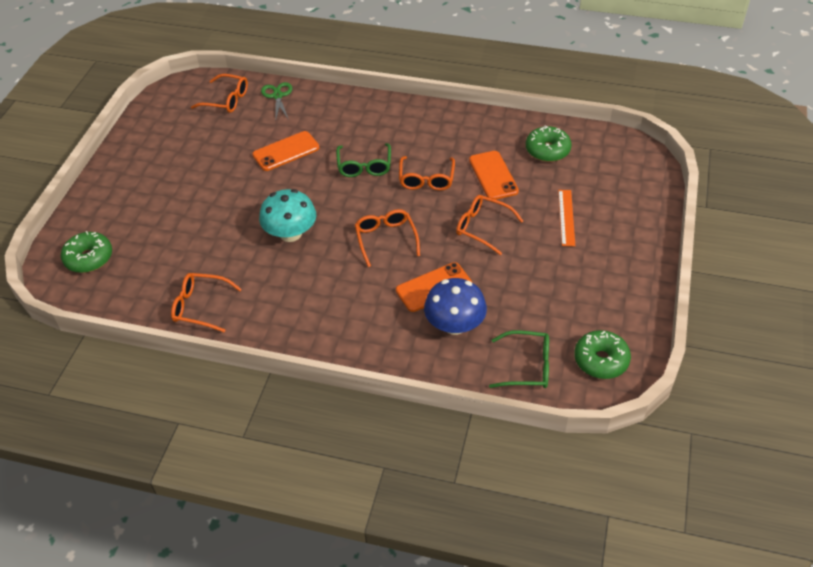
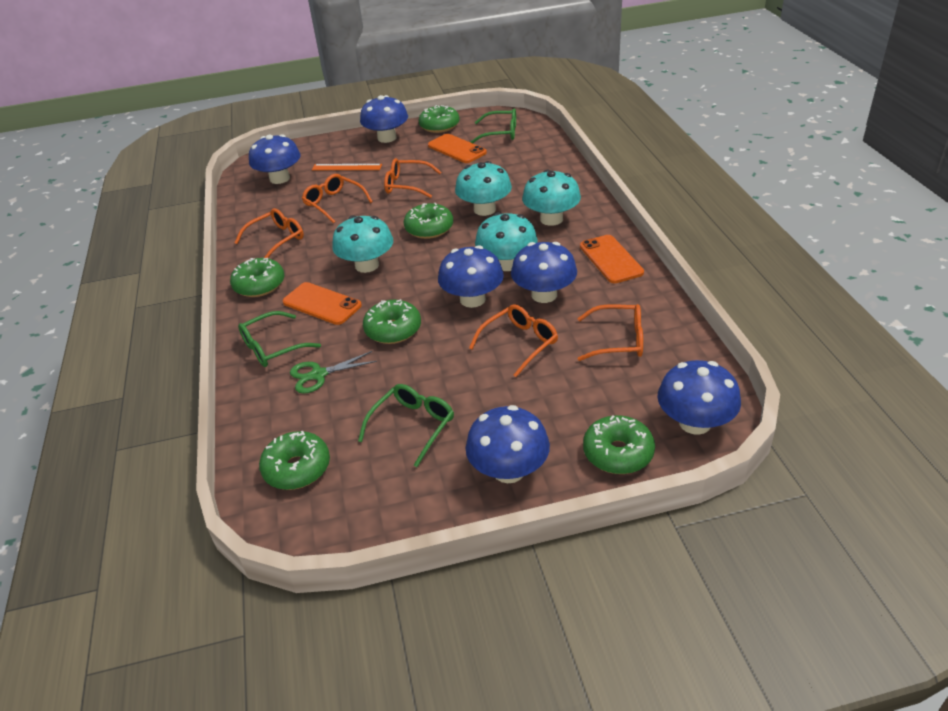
blue mushroom: [424,278,487,335] = 1 -> [249,134,301,184] [360,95,408,143] [438,245,504,308] [466,405,550,483] [511,242,577,303] [657,360,741,435] = 6
green donut: [61,231,112,273] [526,126,572,162] [574,330,631,379] = 3 -> [230,258,284,297] [259,431,330,490] [363,299,421,344] [404,203,453,239] [419,105,460,133] [583,415,655,474] = 6
green glasses: [336,143,391,177] [489,330,549,388] = 2 -> [238,311,321,367] [358,384,454,467] [471,108,516,143] = 3
turquoise mushroom: [259,189,316,242] = 1 -> [332,215,393,273] [455,161,512,216] [475,212,538,271] [522,169,581,226] = 4

